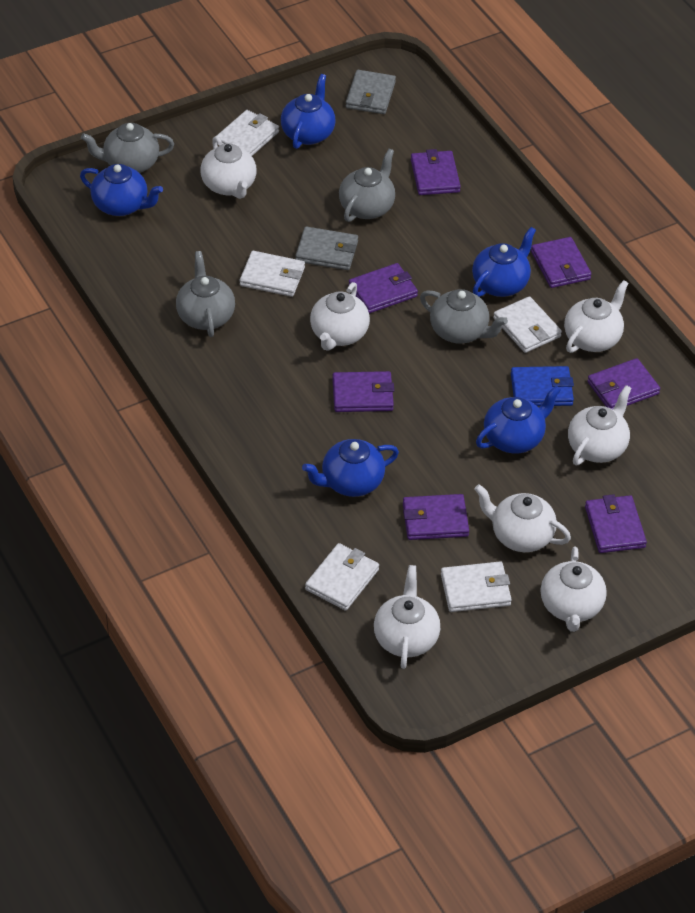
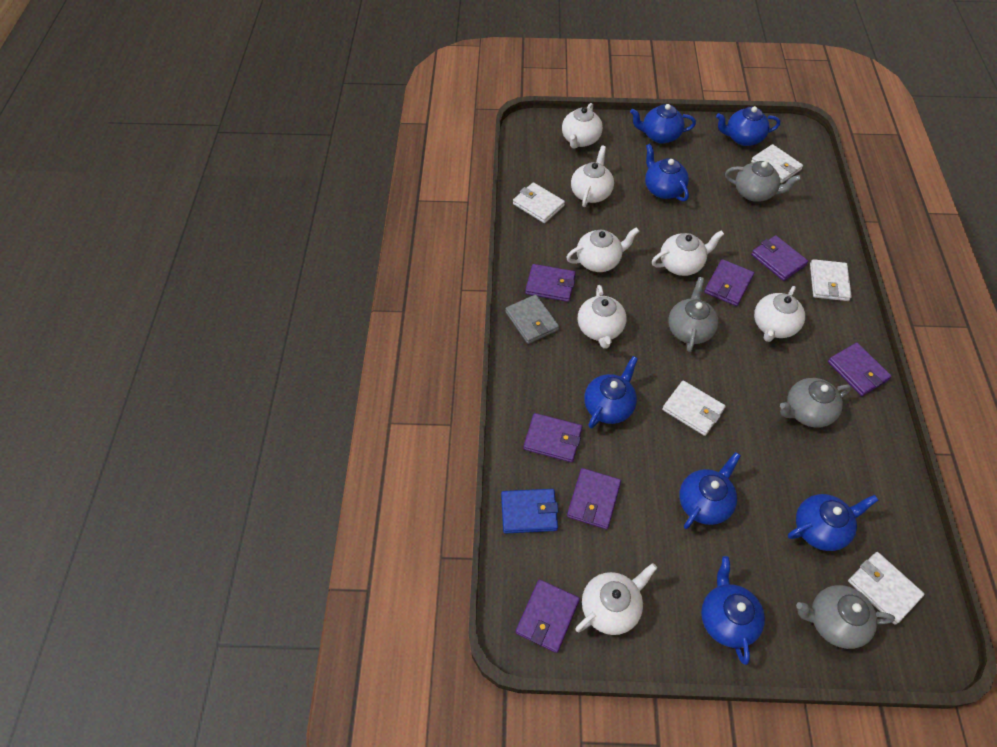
blue teapot: [80,164,163,216] [281,74,335,149] [302,439,399,497] [472,227,536,297] [476,386,561,454] = 5 -> [584,356,638,429] [630,104,696,144] [645,144,689,201] [679,452,741,529] [701,556,765,665] [716,106,780,146] [788,494,879,551] = 7
grey wallet: [295,226,358,270] [346,70,396,114] = 2 -> [505,294,559,344] = 1

